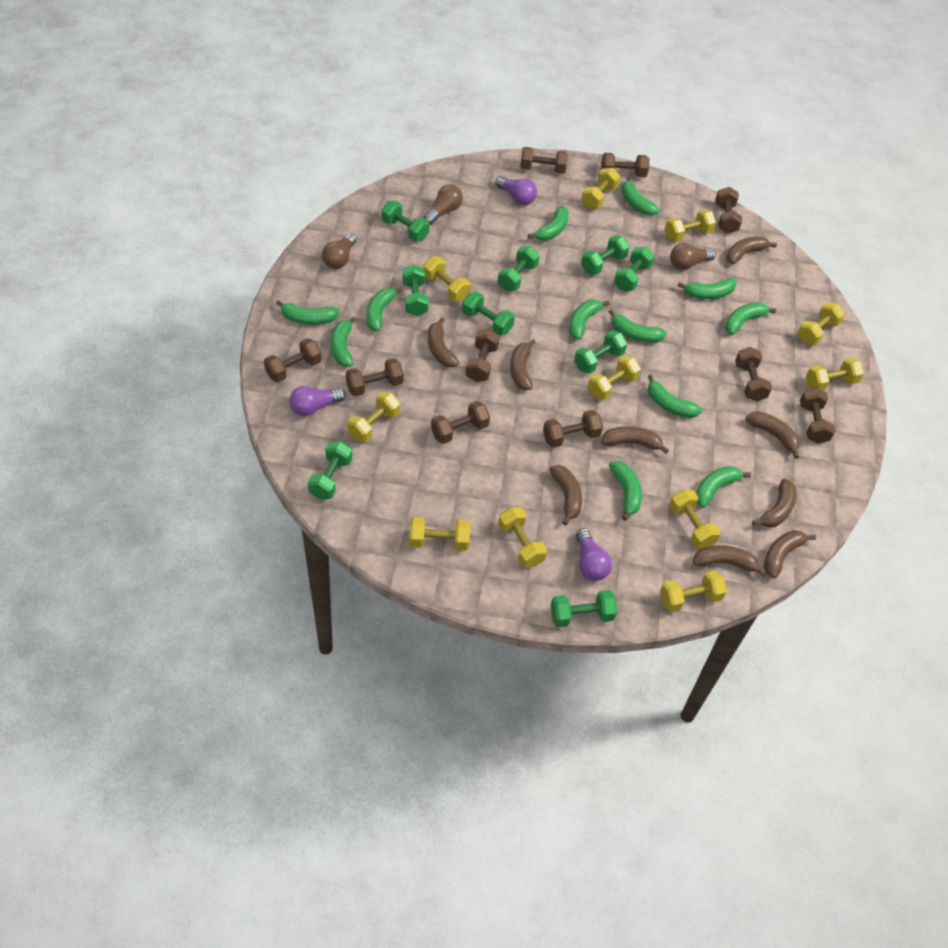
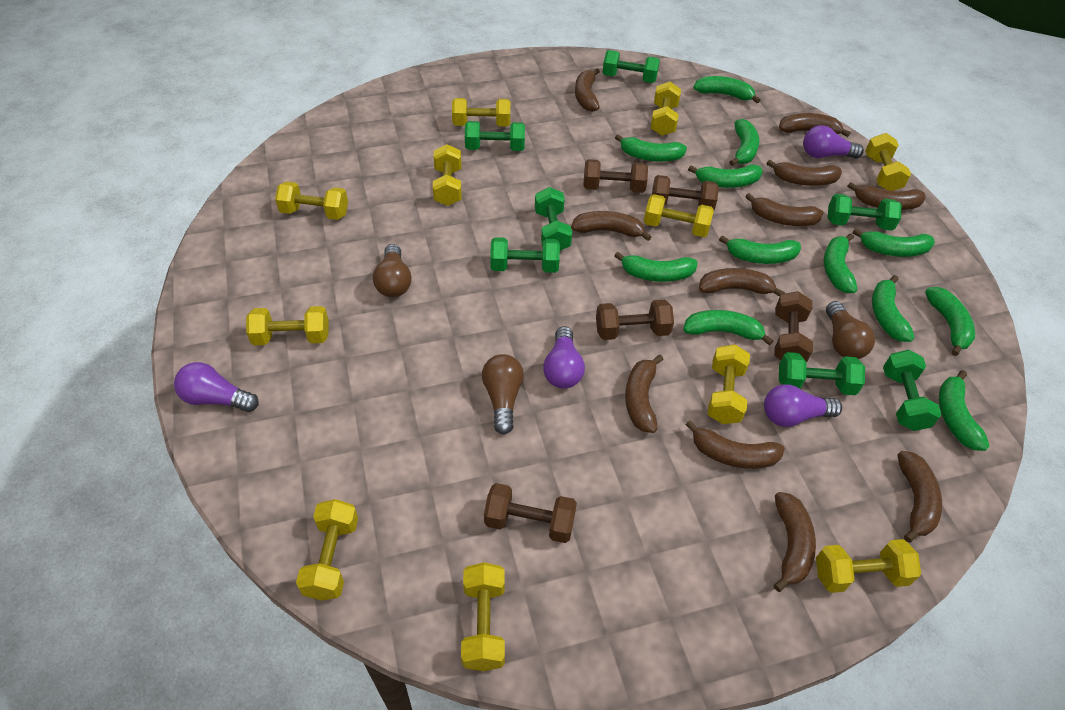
brown banana: [428,317,459,367] [510,340,536,390] [549,465,582,525] [601,426,669,454] [693,545,766,577] [727,236,777,264] [745,411,800,459] [752,478,797,527] [764,530,816,578] = 9 -> [571,211,651,241] [575,68,600,112] [625,355,663,433] [686,420,785,469] [699,268,785,297] [745,193,824,226] [766,160,842,186] [774,492,816,592] [779,113,850,137] [847,182,926,210] [897,451,942,542] = 11
brown dumbbell: [264,338,322,382] [346,358,404,397] [431,401,490,444] [466,329,500,382] [520,147,568,174] [543,410,603,448] [601,153,649,177] [715,187,742,234] [735,347,772,402] [800,387,835,444] = 10 -> [484,483,577,543] [583,159,648,193] [596,299,674,340] [652,175,719,210] [775,291,813,362] = 5
green dumbbell: [308,441,352,499] [382,201,430,242] [402,264,429,316] [462,292,515,336] [497,246,540,291] [551,590,617,627] [574,330,627,374] [581,235,629,275] [614,247,654,291] = 9 -> [465,121,525,151] [490,237,560,273] [535,187,572,251] [602,50,660,83] [779,352,865,395] [828,194,902,231] [883,350,942,431] = 7
purple light bulb: [289,386,346,416] [495,176,537,205] [576,528,612,581] = 3 -> [174,362,259,412] [543,326,585,389] [764,384,842,427] [803,125,864,158] = 4

